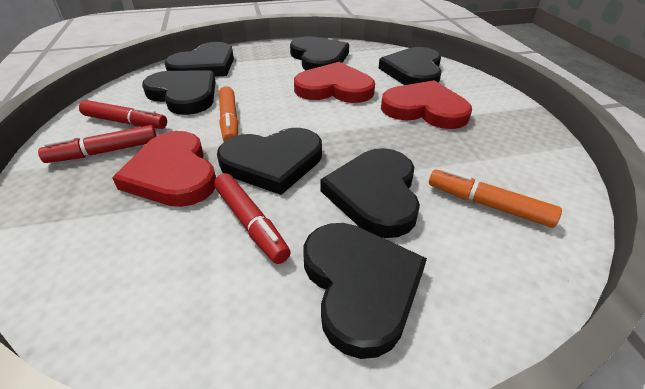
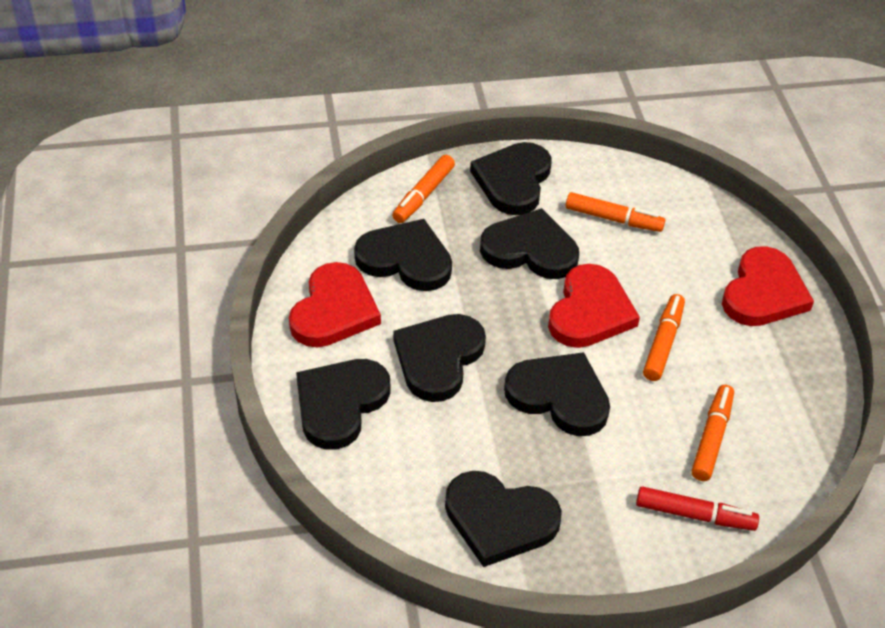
orange marker: [219,86,238,142] [429,168,562,228] = 2 -> [392,155,455,223] [566,192,665,232] [643,294,685,381] [691,385,734,481] = 4
red marker: [38,125,156,163] [79,100,167,129] [214,173,291,264] = 3 -> [636,486,759,531] = 1

